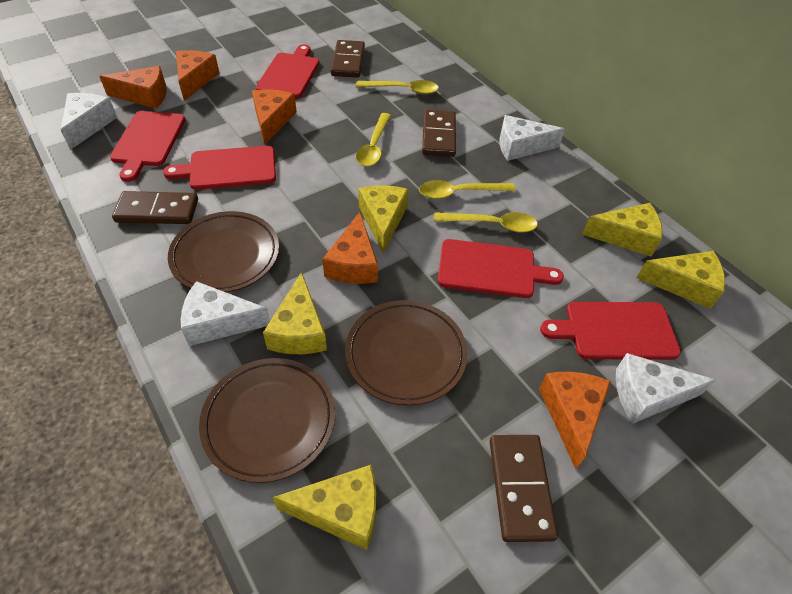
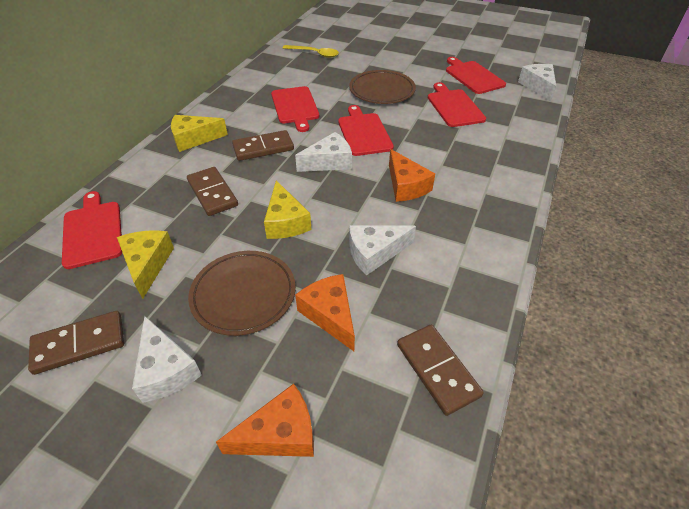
brown plate: [168,211,279,293] [199,358,335,483] [345,300,468,405] = 3 -> [188,251,296,336] [349,70,416,104] = 2
orange cheese: [99,66,167,109] [176,50,220,101] [252,90,297,145] [322,212,378,284] [539,372,611,470] = 5 -> [216,384,314,457] [295,274,355,351] [389,149,435,202] = 3
yellow cheese: [263,272,327,354] [272,465,376,550] [358,185,408,254] [582,203,662,257] [636,251,725,309] = 5 -> [117,230,174,299] [171,115,228,152] [264,180,311,239] = 3
yellow spoon: [356,80,439,95] [356,113,391,167] [419,180,516,199] [434,212,538,233] = 4 -> [283,45,339,58] = 1

